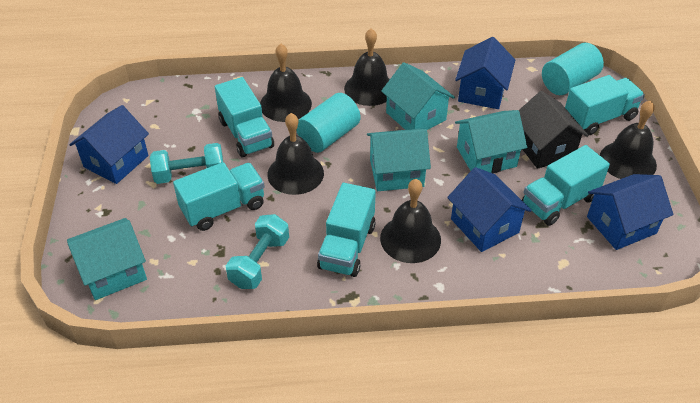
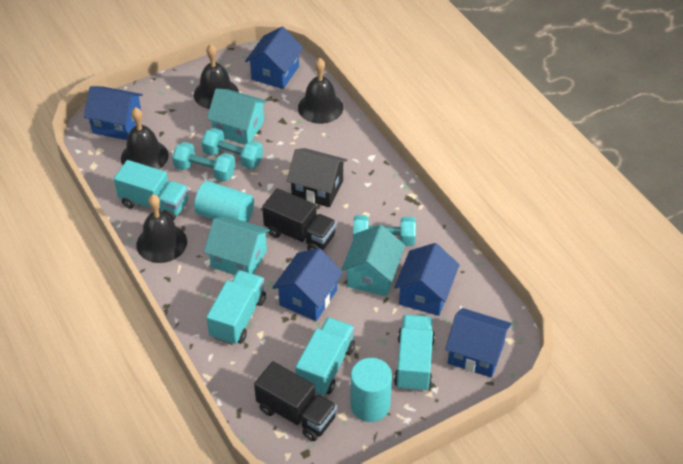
black bell: [260,44,312,122] [267,113,324,195] [344,28,390,106] [380,179,441,263] [600,100,657,179] = 5 -> [121,107,169,169] [136,195,187,263] [194,44,239,109] [298,58,343,124] = 4
black truck: none = 0 -> [254,361,337,441] [262,188,337,250] = 2
blue house: [69,105,149,184] [447,167,532,252] [455,37,515,109] [587,174,673,250] = 4 -> [84,86,143,140] [245,27,303,89] [272,248,343,321] [394,243,459,316] [445,308,512,378] = 5
turquoise dumbbell: [150,143,223,184] [226,214,289,289] = 2 -> [172,142,236,182] [201,128,263,169] [353,215,416,246] = 3
turquoise house: [67,218,147,300] [367,129,431,191] [381,62,455,130] [455,110,527,173] = 4 -> [204,216,270,275] [207,88,267,145] [341,225,405,297] = 3
turquoise truck: [173,162,265,231] [215,77,274,157] [317,183,376,277] [522,145,610,226] [565,75,645,135] = 5 -> [114,160,189,221] [206,270,266,345] [295,317,355,396] [394,315,435,392] = 4

